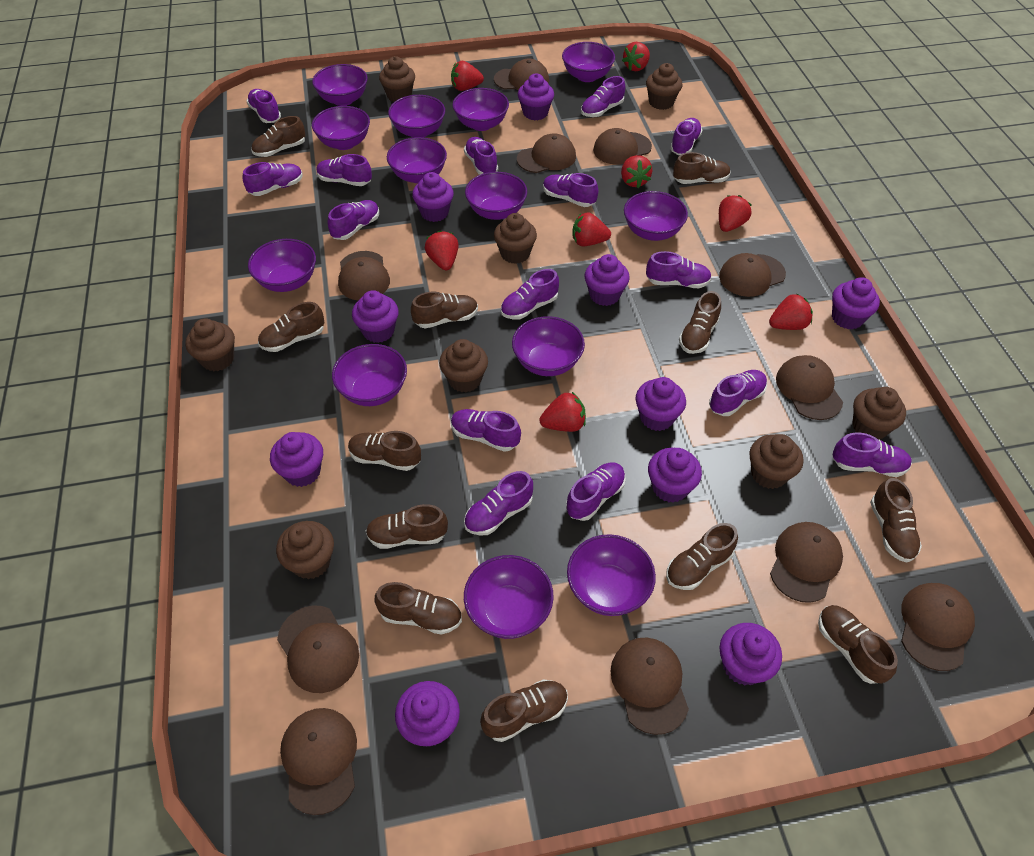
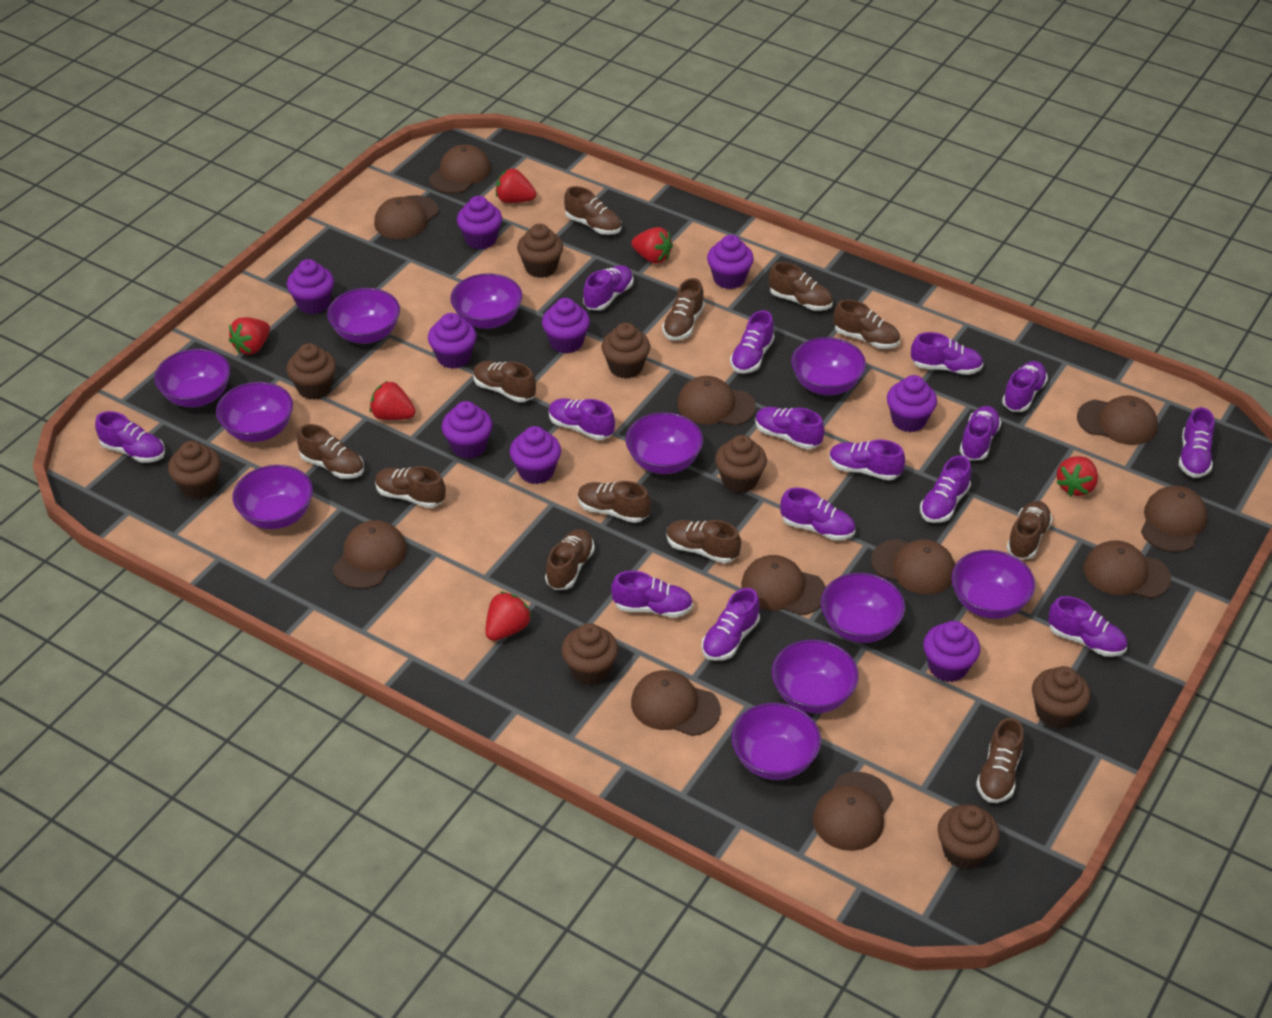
purple bowl: [248,239,316,292] [312,64,368,106] [312,106,370,150] [332,344,407,406] [387,137,447,183] [388,95,445,138] [453,88,509,131] [464,555,554,639] [465,172,527,220] [512,316,585,376] [562,42,615,82] [567,534,656,616] [624,191,688,241] = 13 -> [154,349,230,407] [216,382,293,442] [233,465,313,529] [327,288,400,344] [450,273,523,329] [625,412,703,474] [731,703,821,780] [772,639,859,714] [791,337,866,395] [821,573,905,643] [951,550,1035,619] = 11
purple cupcake: [270,432,323,487] [352,290,399,343] [395,681,460,746] [412,172,454,222] [518,73,554,120] [585,254,629,306] [636,377,686,431] [648,448,702,503] [720,623,782,686] [832,277,880,330] = 10 -> [287,259,334,314] [428,313,476,369] [442,401,493,459] [457,196,502,249] [510,426,561,484] [542,298,590,354] [707,235,754,289] [887,375,937,432] [923,621,980,682] = 9
red strawberry: [425,231,459,270] [451,61,484,91] [539,392,586,432] [572,212,611,246] [621,155,652,188] [622,42,650,71] [719,195,751,232] [769,293,813,330] = 8 -> [229,317,270,355] [370,381,416,420] [485,592,532,641] [496,168,536,203] [631,227,673,264] [1056,456,1098,496] = 6

